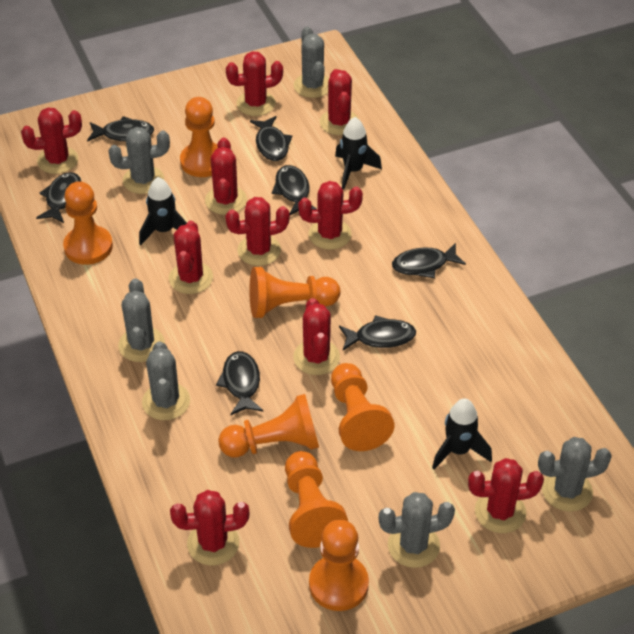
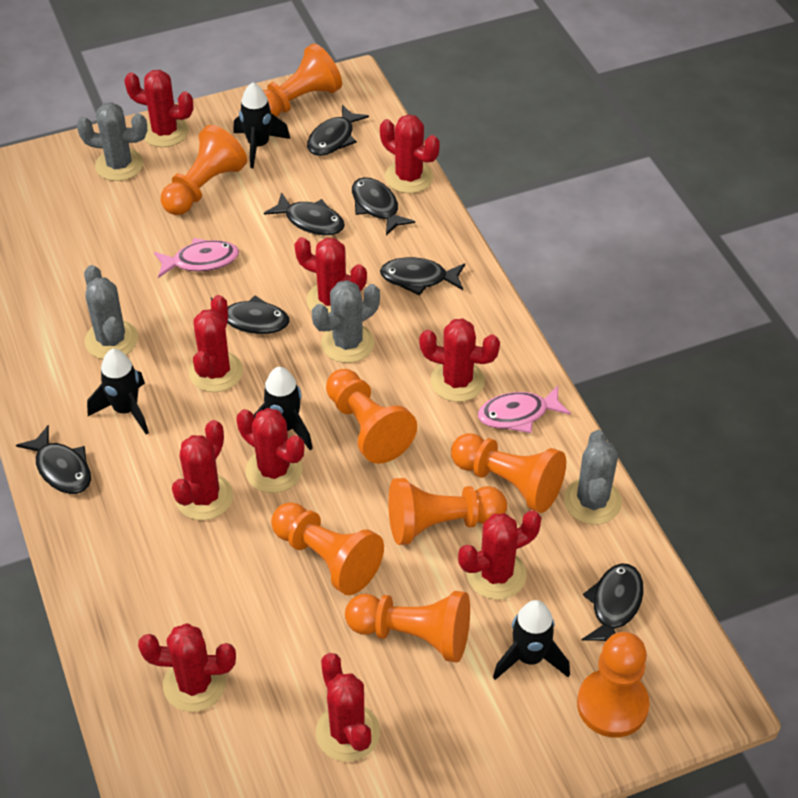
black rocket: [139,177,187,245] [335,117,382,189] [432,398,492,470] = 3 -> [87,349,149,434] [233,82,290,168] [254,367,313,450] [493,600,570,680] = 4
grey cactus: [108,127,170,194] [118,278,165,362] [142,341,190,420] [294,27,329,98] [379,492,455,568] [538,437,612,512] = 6 -> [77,102,147,181] [84,265,138,359] [312,280,380,363] [564,430,622,525] = 4
orange pawn: [63,181,113,265] [180,97,218,177] [218,394,319,457] [249,267,340,318] [285,451,348,548] [309,520,369,611] [331,363,394,451] = 7 -> [161,125,247,215] [263,43,342,117] [271,502,384,595] [326,369,417,464] [345,591,470,663] [389,478,507,545] [451,433,566,513] [577,632,650,737] = 8
pink fish: none = 0 -> [154,238,239,278] [478,386,571,433] = 2

